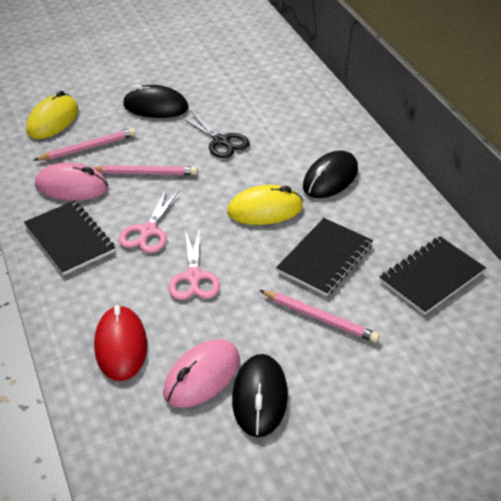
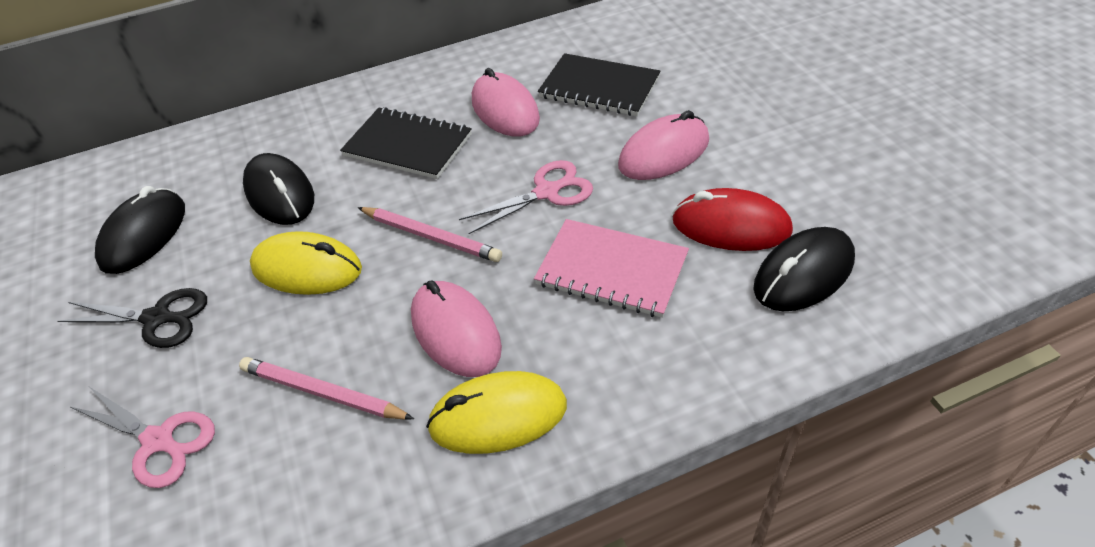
black notebook: [24,200,115,275] [276,218,373,296] [380,236,486,315] = 3 -> [340,107,472,179] [538,53,661,116] = 2
pink mouse: [35,163,108,201] [163,339,240,408] = 2 -> [411,280,502,377] [472,68,540,136] [618,110,709,180] = 3
pink notebook: none = 0 -> [534,219,689,318] = 1
pink pencil: [34,128,136,161] [92,165,197,175] [260,290,380,343] = 3 -> [239,357,414,420] [358,207,502,262] = 2

